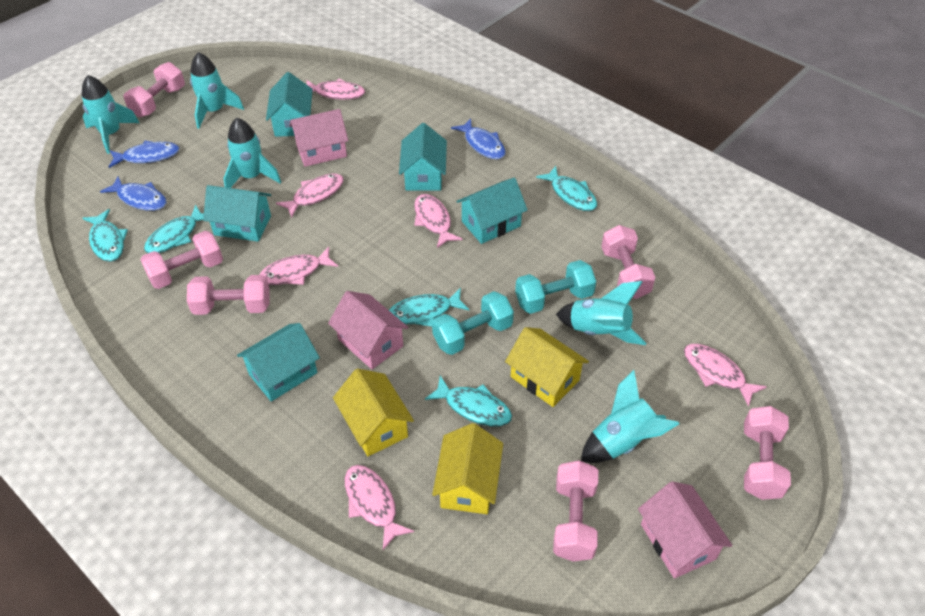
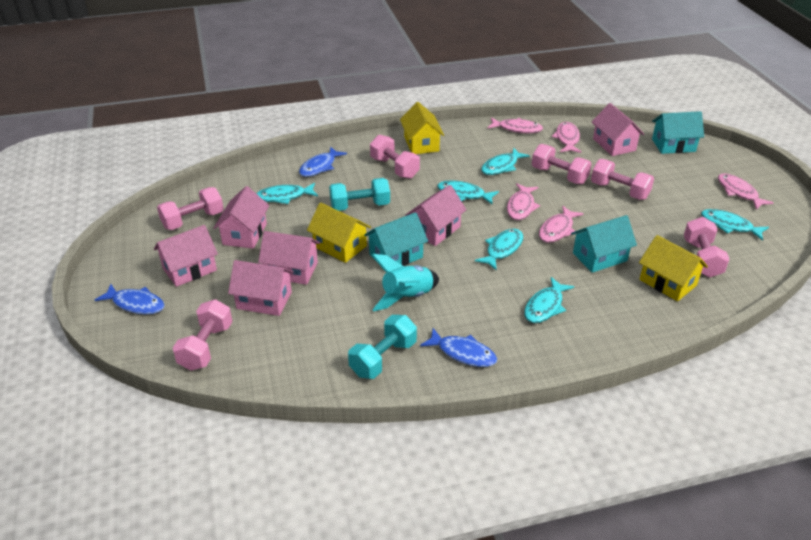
pink fish: [259,247,338,285] [276,174,344,218] [306,79,365,100] [345,465,414,550] [414,194,463,248] [684,344,767,407] = 6 -> [487,118,543,133] [507,183,540,220] [539,206,584,243] [552,122,581,153] [718,173,774,210] = 5
pink house: [289,109,348,167] [328,291,408,369] [638,481,732,579] = 3 -> [154,225,218,287] [214,186,269,249] [228,260,294,316] [258,231,320,285] [405,185,466,246] [592,103,644,156] = 6
turquoise fish: [83,209,128,262] [144,205,204,253] [389,288,469,327] [425,376,512,426] [536,166,597,211] = 5 -> [256,183,318,204] [437,181,499,205] [475,229,523,271] [481,148,530,175] [524,277,574,323] [701,209,769,241] = 6
turquoise house: [203,185,271,242] [237,323,320,401] [266,72,313,137] [399,123,447,191] [457,178,527,244] = 5 -> [364,212,428,266] [571,215,637,273] [652,111,704,154] = 3
turquoise rocket: [82,75,139,154] [190,52,244,129] [223,118,281,188] [556,281,646,345] [581,370,680,463] = 5 -> [372,254,439,311] = 1

